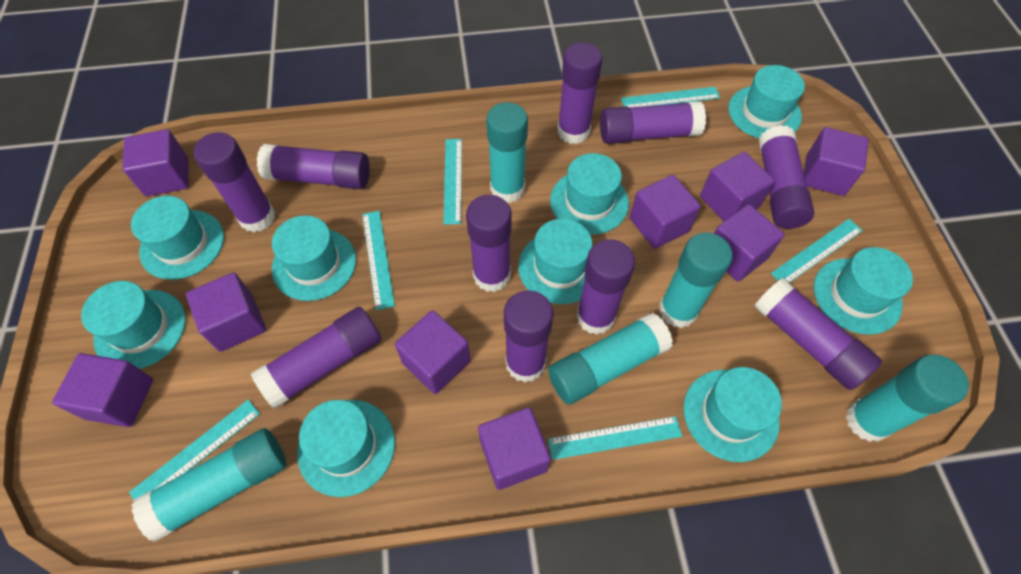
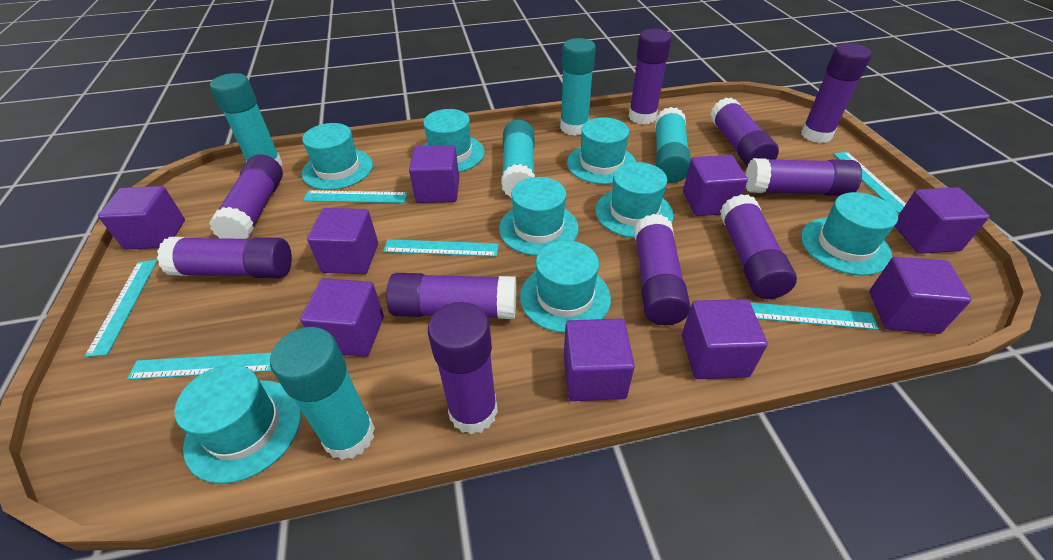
turquoise hat: [81,281,186,369] [131,196,224,280] [272,216,356,301] [297,400,395,497] [518,219,593,304] [550,153,629,234] [683,367,782,462] [728,65,805,138] [814,247,913,335] = 9 -> [174,364,301,484] [302,123,373,190] [423,109,485,172] [499,177,579,256] [520,240,611,333] [567,117,636,184] [595,162,674,238] [801,192,898,275] = 8

